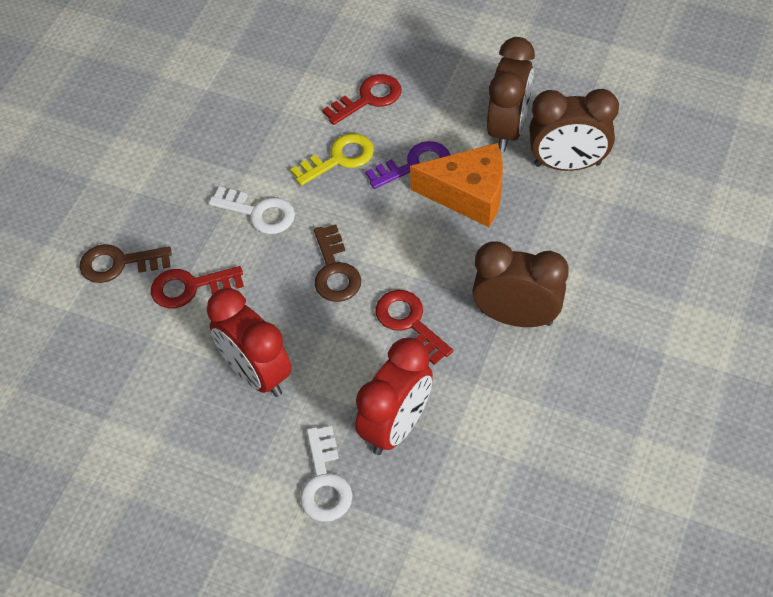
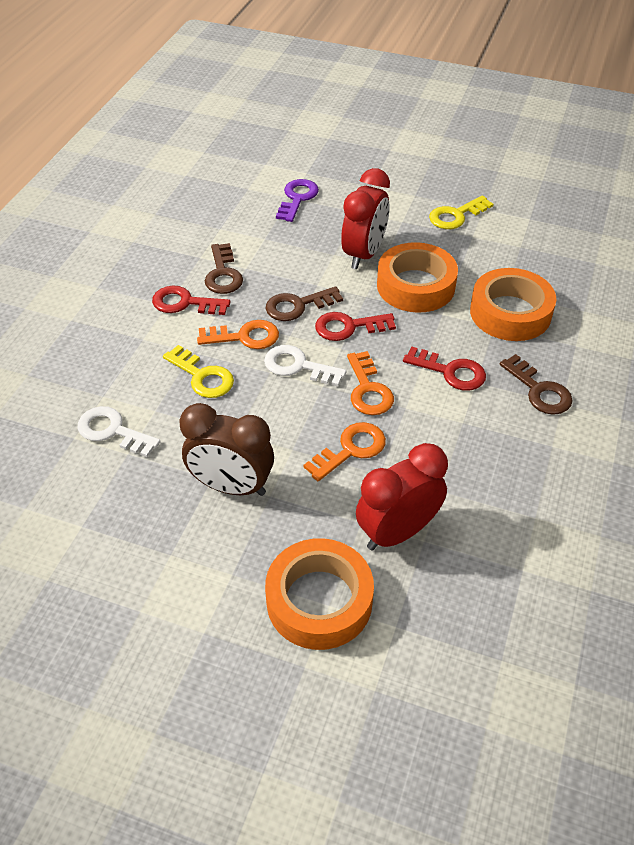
brown clock: [472,241,569,327] [487,37,535,152] [529,89,619,171] = 3 -> [179,403,274,496] = 1
brown key: [79,244,172,283] [314,224,361,302] = 2 -> [205,243,243,294] [265,286,343,321] [500,354,573,415] = 3
orange cheese: [410,143,503,227] = 1 -> none = 0
orange key: none = 0 -> [197,320,279,349] [304,422,386,481] [347,351,394,415] = 3
orange tape: none = 0 -> [265,538,374,650] [377,242,458,313] [470,268,556,341] = 3
yellow key: [290,133,374,186] = 1 -> [163,345,234,398] [429,195,494,229] = 2

